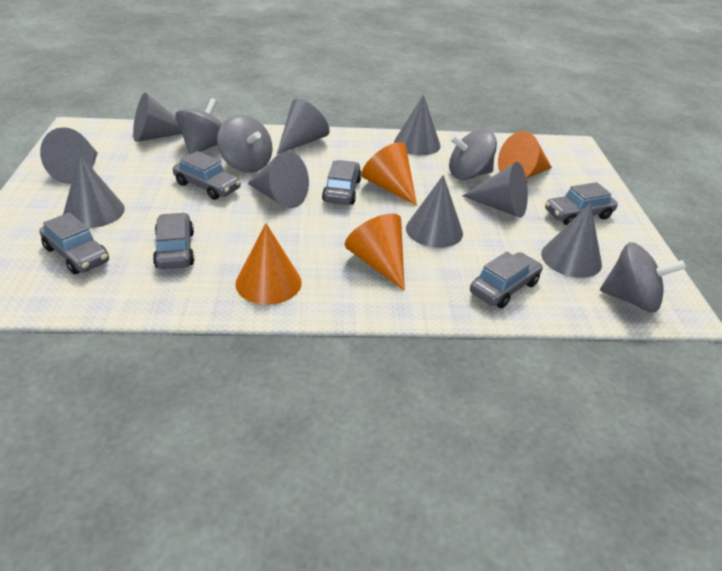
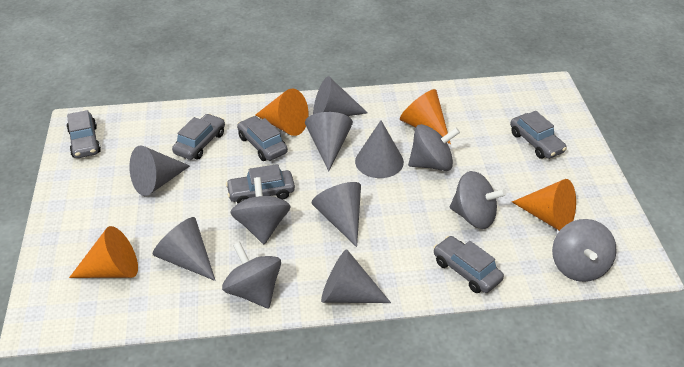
grey cone: [40,127,98,184] [63,154,125,228] [133,92,182,142] [248,151,309,208] [277,99,330,154] [394,95,441,155] [406,175,463,248] [462,162,528,218] [541,203,602,278] = 9 -> [129,145,190,196] [153,217,216,281] [305,112,353,171] [311,182,361,247] [313,76,368,116] [321,249,391,303] [355,121,404,178] = 7
grey spinning top: [175,98,222,155] [217,115,273,173] [449,129,497,180] [600,242,686,313] = 4 -> [222,242,281,309] [230,177,291,244] [408,124,460,171] [450,171,507,229] [552,219,617,282] = 5

